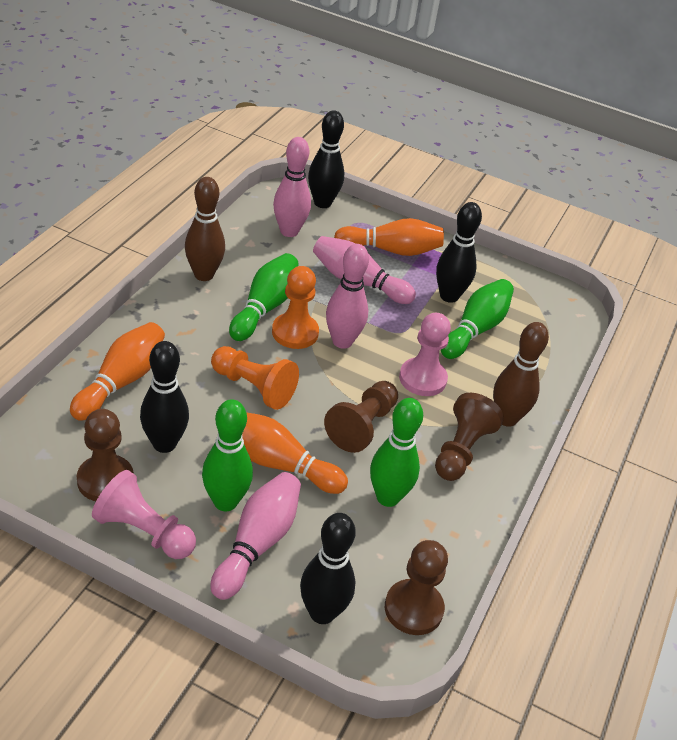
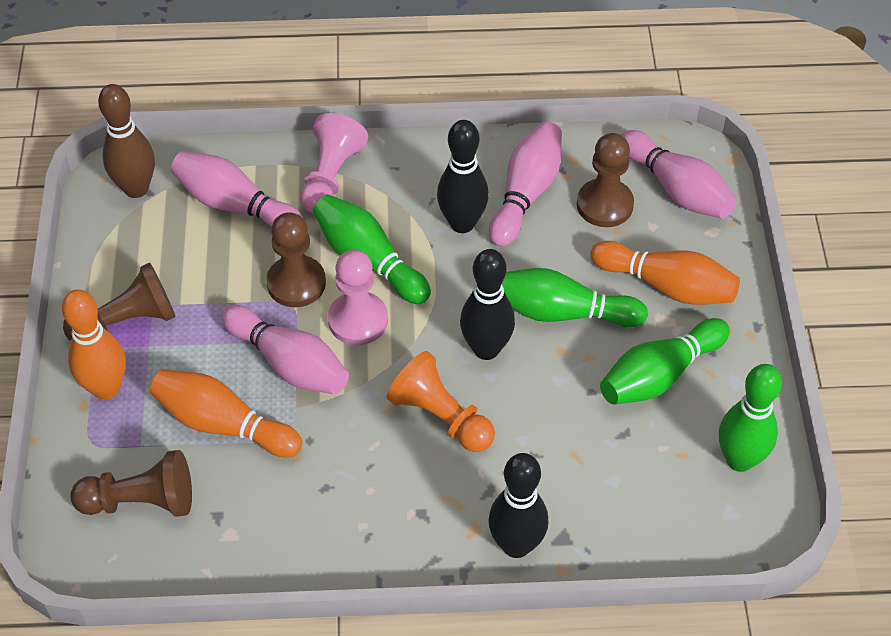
black bowling pin: [140,341,189,453] [300,513,356,624] [308,110,344,208] [436,202,482,303] = 4 -> [437,120,489,233] [460,249,515,360] [488,453,548,558] = 3
brown bowling pin: [185,177,225,281] [493,322,549,427] = 2 -> [98,84,155,198] = 1
orange pawn: [211,346,299,410] [272,266,319,349] = 2 -> [387,351,495,452] = 1

